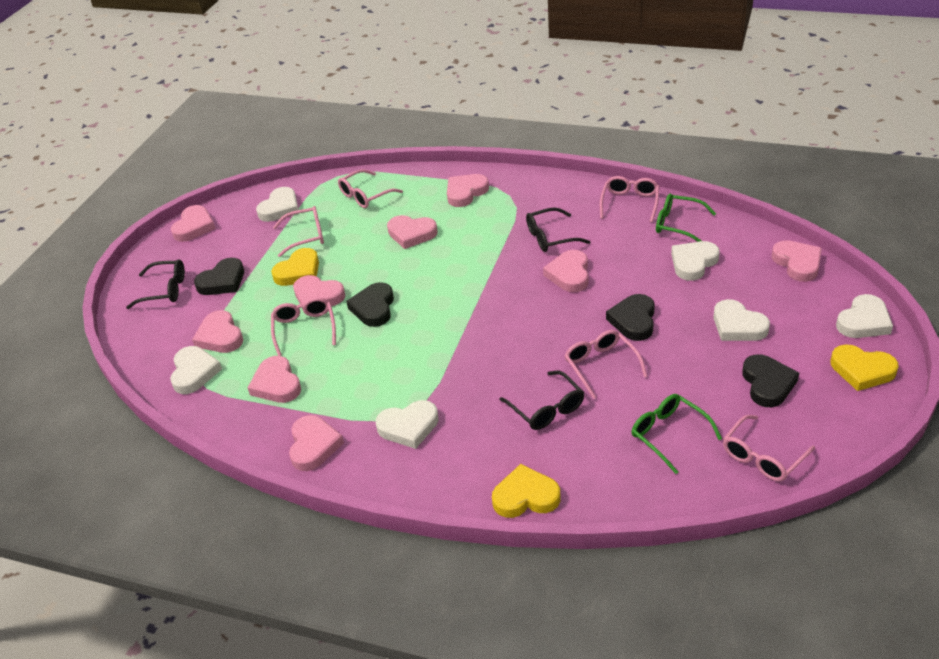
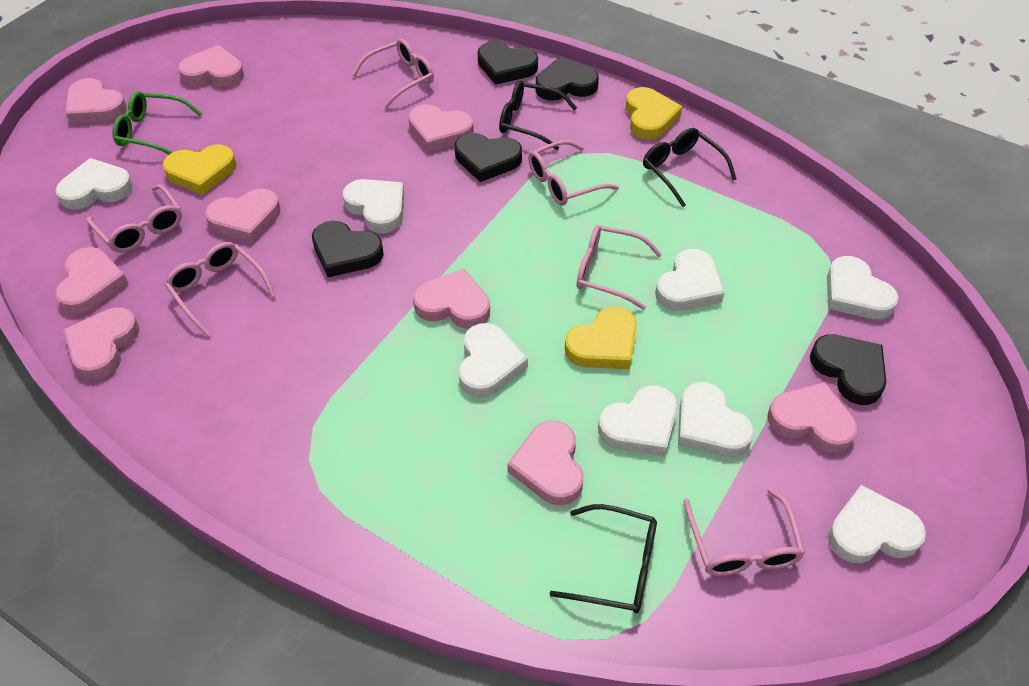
black heart: [194,258,244,295] [346,282,394,327] [606,294,655,341] [742,354,799,407] = 4 -> [312,221,384,277] [455,133,522,182] [478,41,538,85] [536,57,599,100] [810,334,886,405] = 5
green glasses: [632,394,722,474] [656,193,716,242] = 2 -> [112,91,202,154] = 1
white heart: [170,346,222,394] [256,187,299,222] [376,400,439,449] [671,241,720,281] [713,299,770,341] [836,294,893,338] = 6 -> [56,158,133,210] [343,179,404,233] [458,323,528,398] [598,385,678,456] [655,249,725,311] [678,382,754,457] [827,256,899,320] [828,485,926,564] = 8

